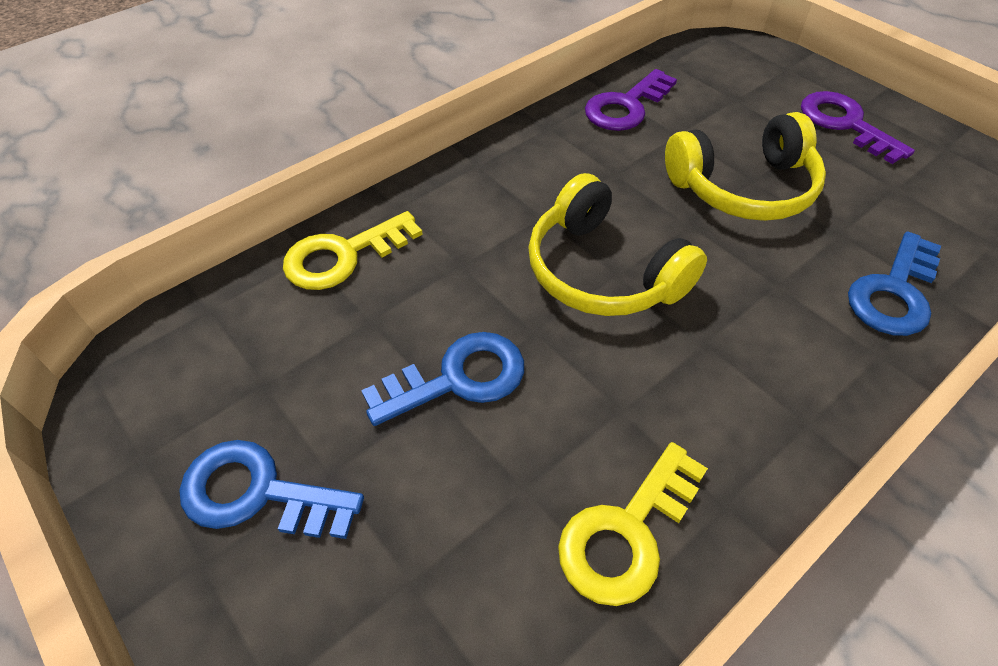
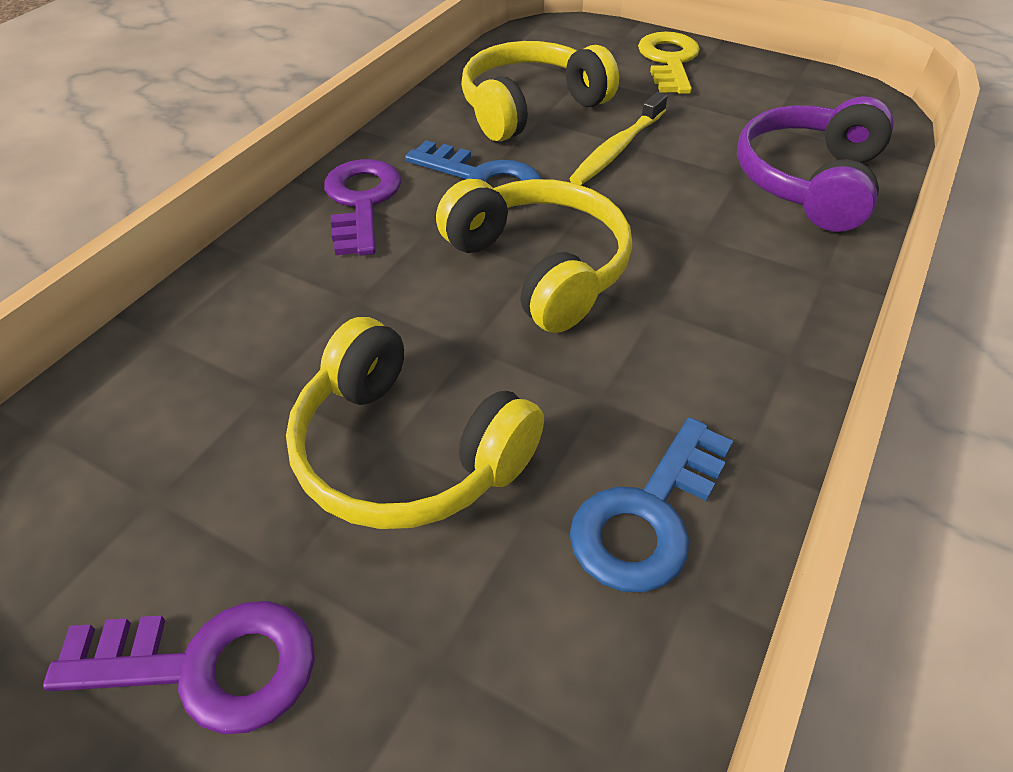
blue key: [179,440,364,539] [361,332,524,426] [848,231,941,336] = 3 -> [405,140,541,207] [570,417,733,592] = 2
purple headphones: none = 0 -> [737,96,894,232] = 1
yellow headphones: [528,173,707,316] [665,112,826,221] = 2 -> [286,317,544,529] [436,179,632,333] [461,41,619,142] = 3
yellow key: [283,211,423,290] [558,442,708,606] = 2 -> [638,32,700,94] = 1
yellow toothbrush: none = 0 -> [569,92,668,185] = 1

